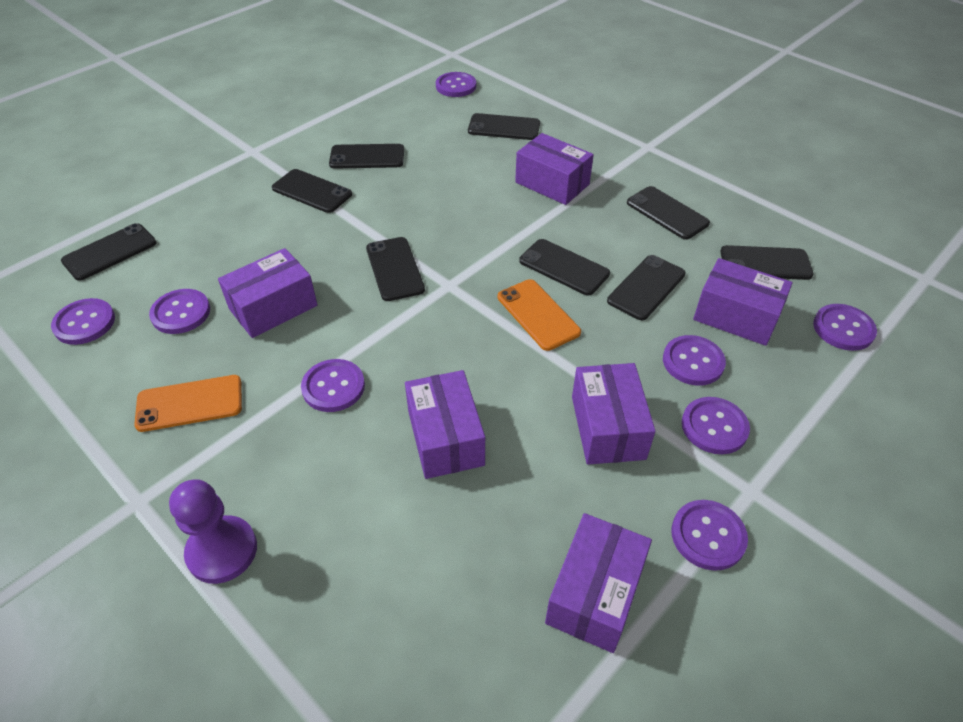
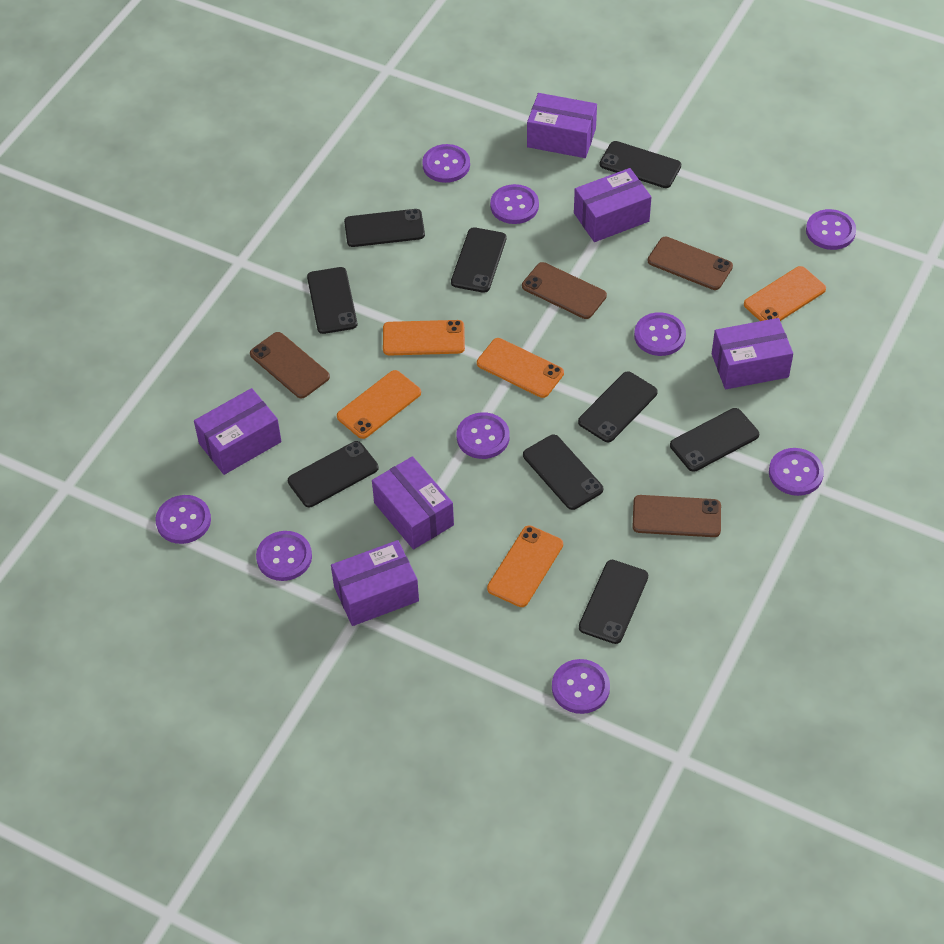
brown phone: none = 0 -> [250,332,330,399] [522,262,607,319] [632,495,721,537] [648,237,733,290] = 4
orange phone: [134,375,242,432] [498,279,581,351] = 2 -> [337,370,421,439] [383,320,465,356] [477,338,564,398] [487,525,563,607] [744,266,826,321] = 5
purple button: [51,298,115,345] [149,289,210,334] [301,359,365,412] [436,72,476,97] [663,335,726,385] [672,500,748,571] [682,397,750,454] [813,304,877,351] = 8 -> [155,495,211,544] [256,531,312,581] [422,144,470,183] [456,412,510,459] [490,184,539,224] [552,659,610,714] [634,312,686,356] [769,448,824,496] [806,209,856,250] = 9
purple pawn: [169,479,257,584] = 1 -> none = 0

